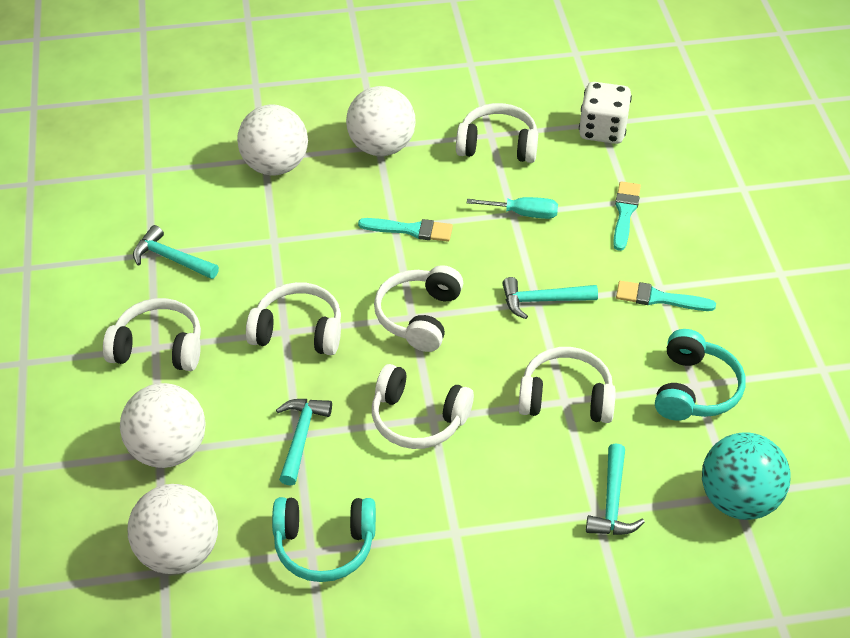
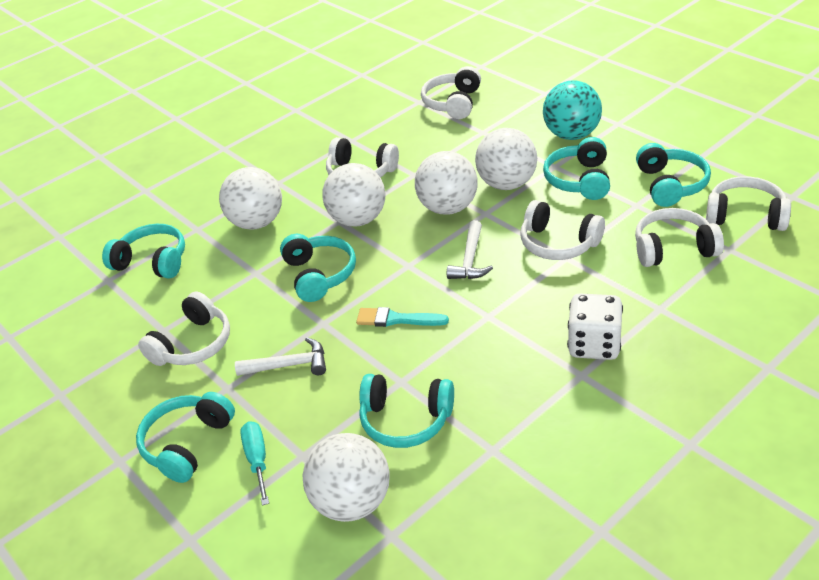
turquoise brush: [358,218,453,242] [613,181,641,251] [616,281,716,311] = 3 -> [356,307,449,327] = 1
turquoise hammer: [133,225,219,279] [276,399,332,486] [502,277,598,319] [586,443,645,535] = 4 -> none = 0
turquoise headphones: [272,497,376,582] [655,329,746,421] = 2 -> [102,224,185,279] [136,392,235,483] [280,234,356,302] [359,374,454,448] [543,137,610,200] [636,143,711,207] = 6
white ball: [120,383,206,468] [128,484,218,574] [237,104,308,176] [346,86,416,156] = 4 -> [219,167,282,230] [302,433,390,522] [322,163,386,226] [415,151,478,215] [475,128,537,190] = 5
white hammer: none = 0 -> [235,337,326,376] [447,220,493,279] = 2

